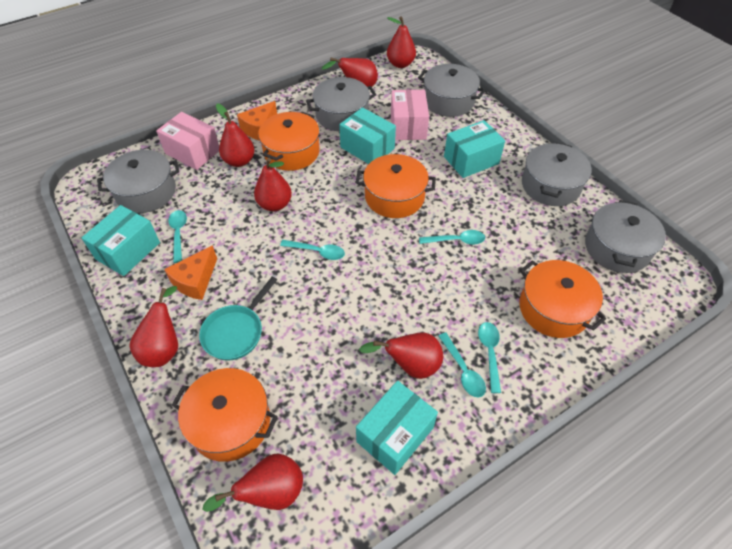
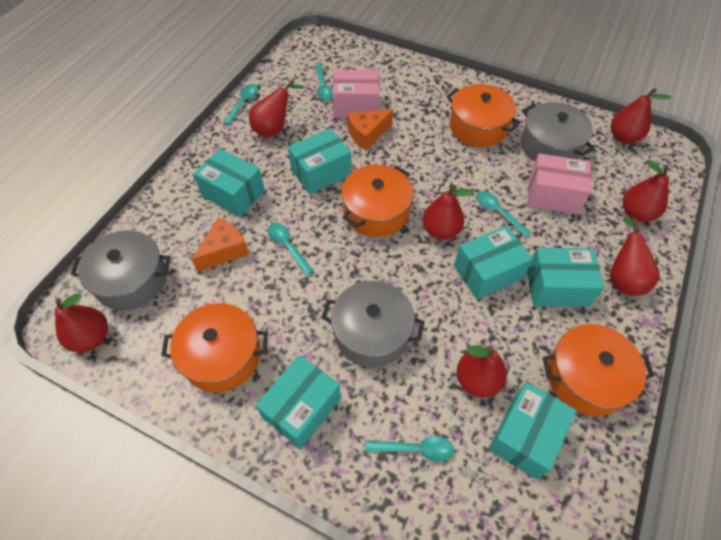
grey pot: [97,150,179,213] [306,77,376,131] [418,64,485,117] [522,142,592,206] [585,200,666,273] = 5 -> [71,230,171,310] [321,281,424,367] [521,102,595,162] = 3
turquoise box: [81,205,160,276] [339,107,396,164] [356,381,438,475] [444,120,505,178] = 4 -> [193,148,265,217] [255,355,341,449] [288,128,352,194] [454,226,533,299] [488,382,577,479] [527,248,604,307] = 6
turquoise pan: [199,277,277,361] = 1 -> none = 0

